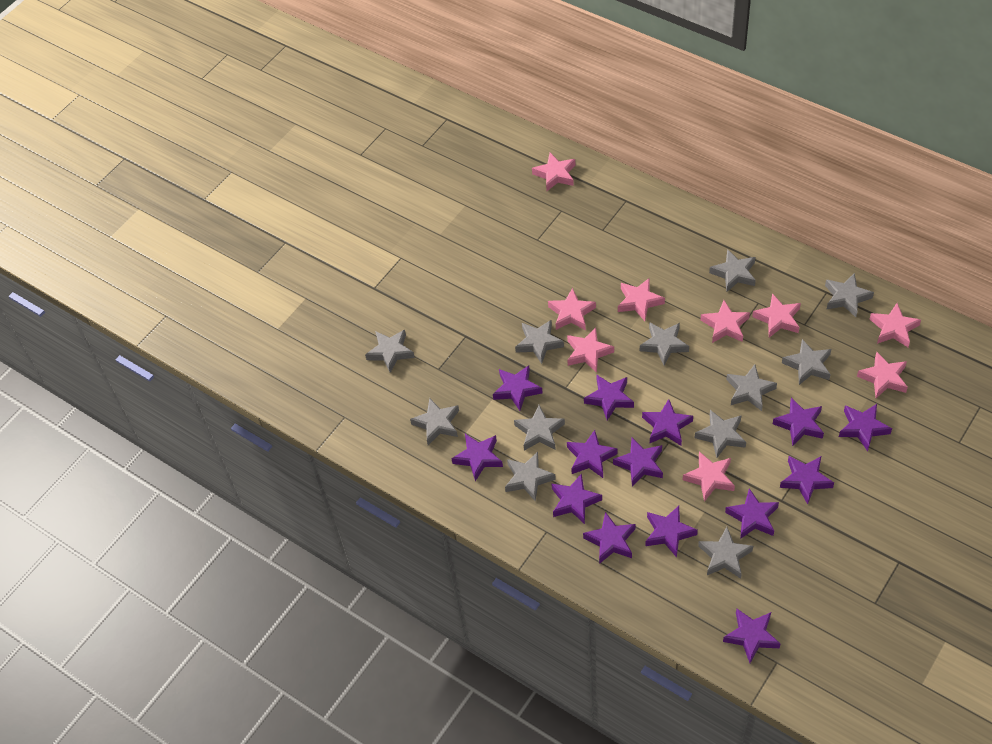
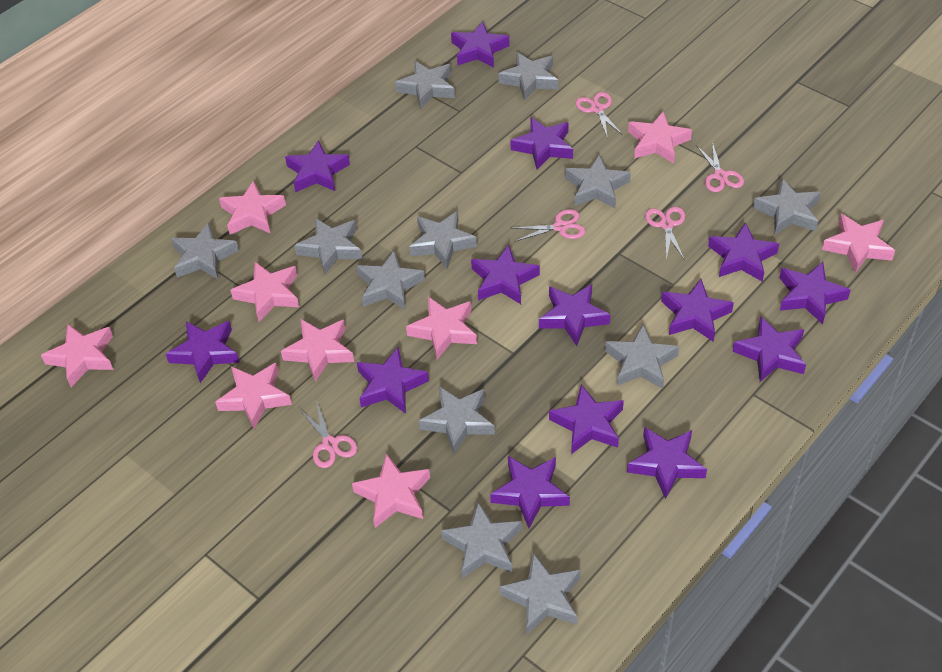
pink scissors: none = 0 -> [299,402,358,468] [512,209,585,241] [575,92,623,139] [645,207,685,260] [696,141,744,192] = 5

